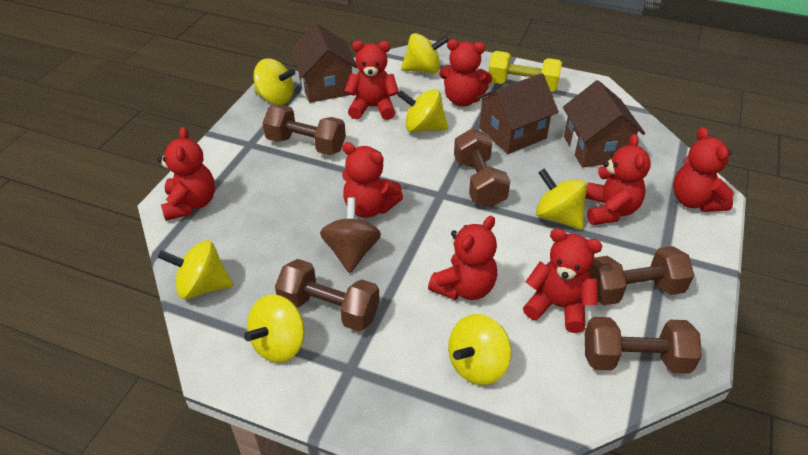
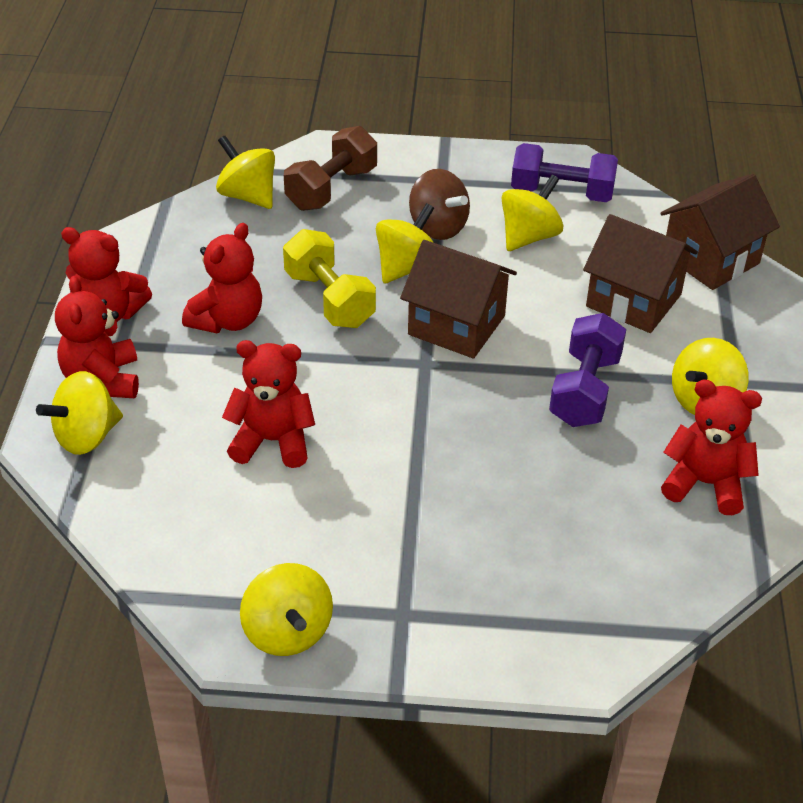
brown dumbbell: [263,105,346,155] [275,259,380,331] [454,129,510,208] [585,317,702,374] [588,246,694,305] = 5 -> [284,126,377,211] = 1
purple dumbbell: none = 0 -> [511,143,618,202] [549,313,626,427] = 2
red teddy bear: [158,127,215,220] [342,142,403,218] [344,41,399,120] [428,216,497,300] [439,39,492,106] [523,228,603,333] [585,134,651,225] [673,127,734,212] = 8 -> [55,276,139,398] [61,227,152,322] [182,223,262,333] [222,340,315,468] [661,380,762,515] = 5
yellow spinning top: [158,240,233,299] [244,294,305,363] [254,59,295,105] [397,89,448,132] [401,33,449,74] [448,314,511,385] [536,168,587,230] = 7 -> [36,371,123,455] [216,136,275,209] [240,563,333,656] [376,203,434,283] [501,175,563,251] [672,338,749,415] = 6

